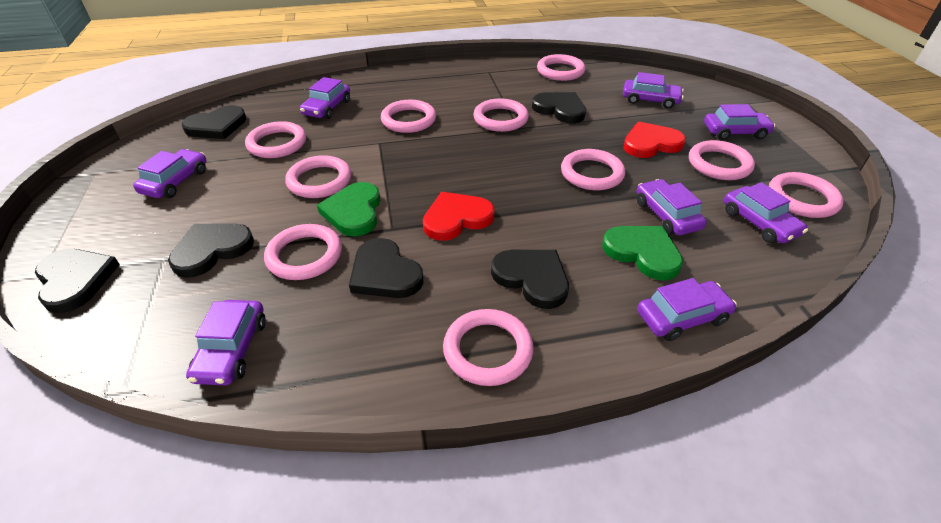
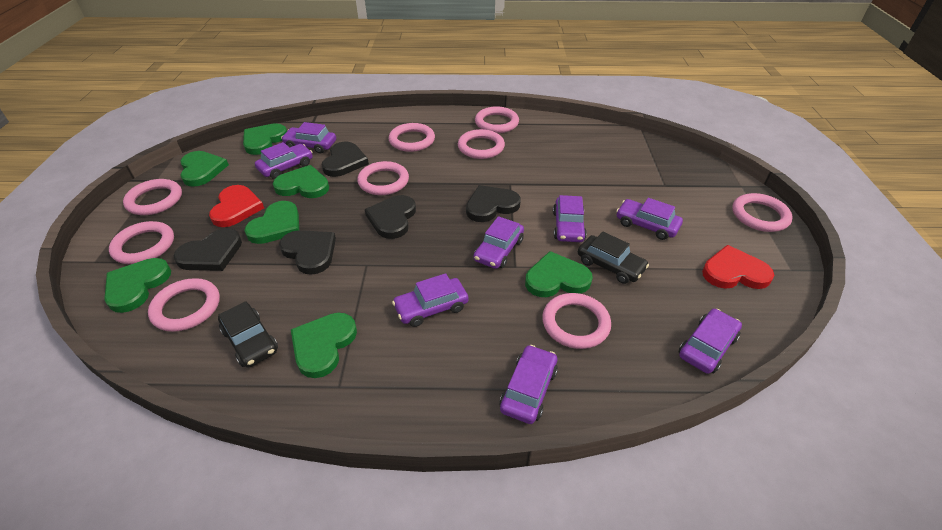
black car: none = 0 -> [218,301,278,368] [578,232,649,284] = 2
black heart: [35,249,120,313] [168,223,254,278] [182,105,246,139] [349,238,424,298] [491,250,569,309] [532,92,586,124] = 6 -> [173,228,242,271] [279,230,336,275] [322,142,369,177] [365,195,416,239] [466,185,521,222] = 5
green heart: [317,182,381,236] [602,226,683,281] = 2 -> [104,258,171,313] [180,151,229,187] [243,123,287,155] [244,201,299,244] [273,165,329,198] [291,313,357,378] [525,251,593,297] = 7
pink ring: [245,121,306,158] [264,224,342,280] [285,155,351,198] [381,100,436,133] [443,309,533,386] [473,98,529,132] [537,54,585,81] [561,149,625,190] [689,140,755,180] [769,172,844,218] = 10 -> [109,221,174,264] [123,179,182,215] [148,278,220,332] [357,161,409,195] [389,123,435,152] [458,129,505,159] [475,106,519,133] [542,293,611,349] [732,193,793,232] = 9

